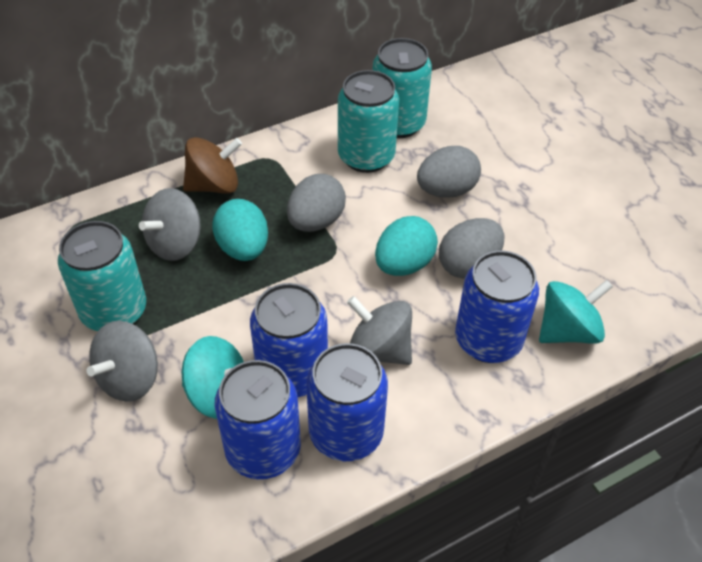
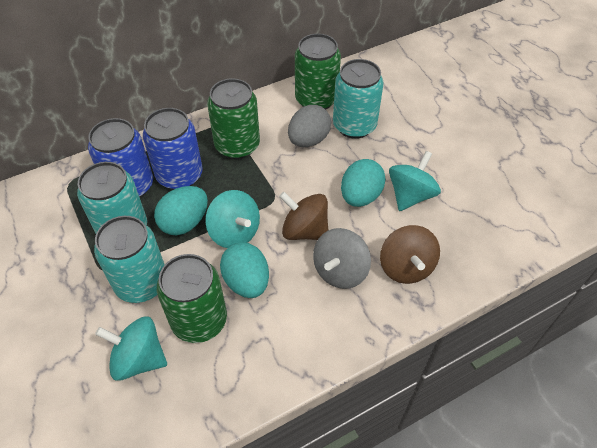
blue can: [214,360,301,479] [250,283,328,397] [306,343,388,461] [455,250,539,363] = 4 -> [88,118,153,198] [143,108,203,190] = 2
brown spinning top: [183,137,242,194] = 1 -> [279,192,328,240] [380,225,440,284] = 2
green can: none = 0 -> [157,254,227,343] [207,78,260,159] [295,33,341,110] = 3
grey egg: [287,174,346,232] [417,146,481,198] [439,218,505,279] = 3 -> [288,105,331,147] = 1
grey spinning top: [87,321,158,402] [139,188,201,261] [347,296,412,365] = 3 -> [313,228,371,289] = 1
turquoise egg: [212,199,268,261] [375,216,438,276] = 2 -> [154,186,208,235] [220,242,269,298] [341,159,386,207] = 3
turquoise spinning top: [182,336,244,419] [539,280,613,344] = 2 -> [95,317,167,381] [205,190,260,248] [389,151,441,211] = 3

